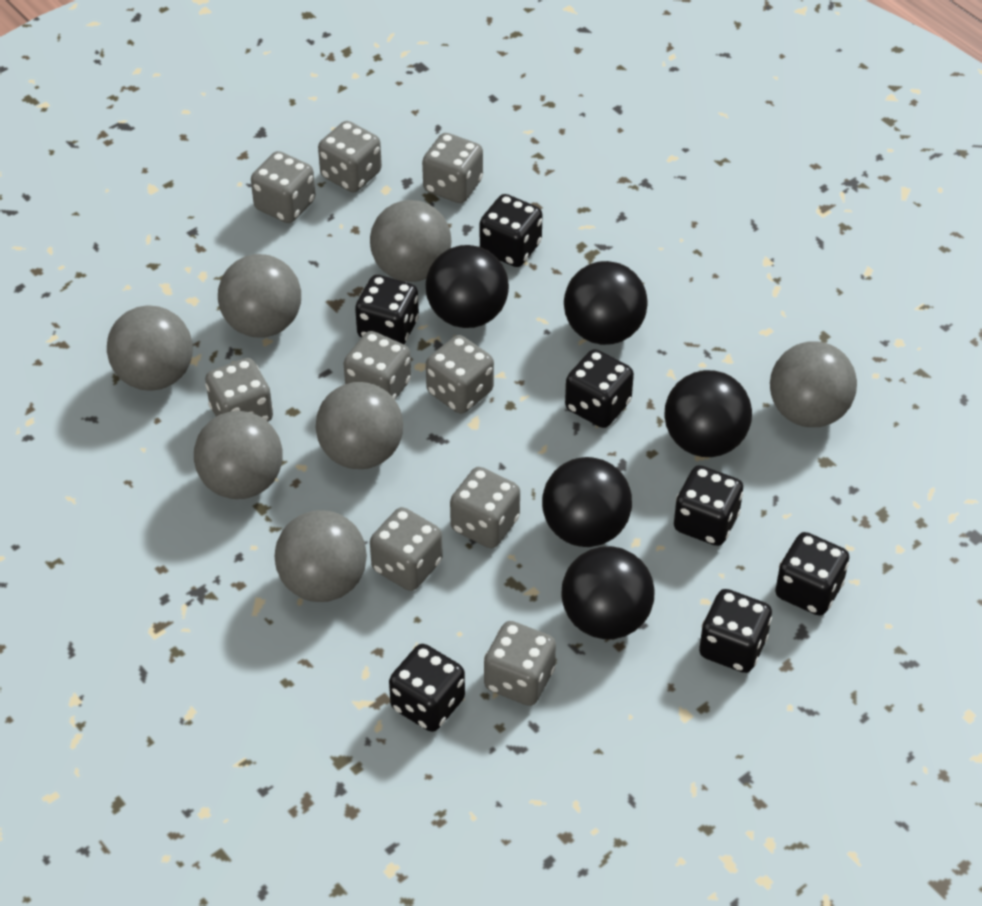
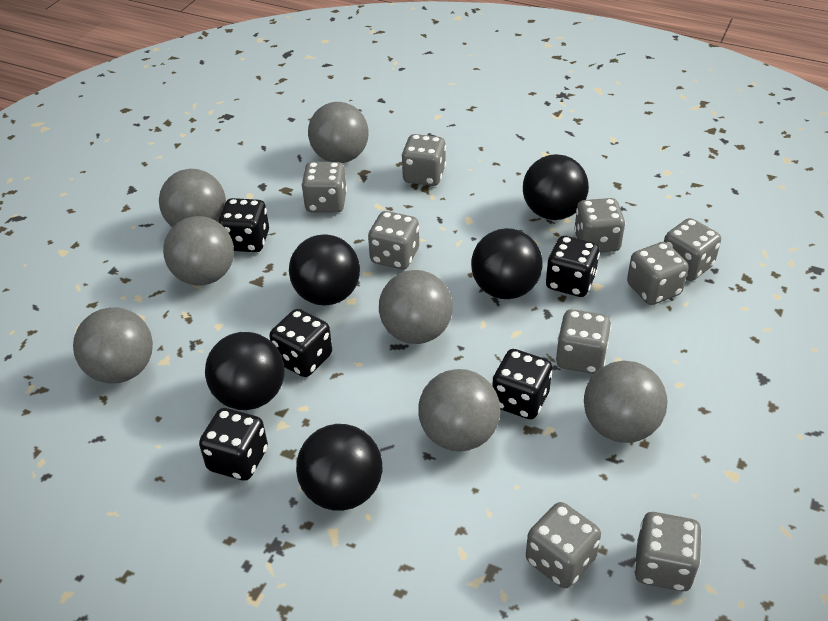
black dice: [355,275,419,344] [389,644,465,732] [480,194,543,267] [565,349,634,428] [674,465,743,546] [699,589,772,673] [775,532,849,616] = 7 -> [199,408,268,481] [218,198,269,252] [269,309,332,377] [492,349,552,419] [546,236,600,297] = 5

